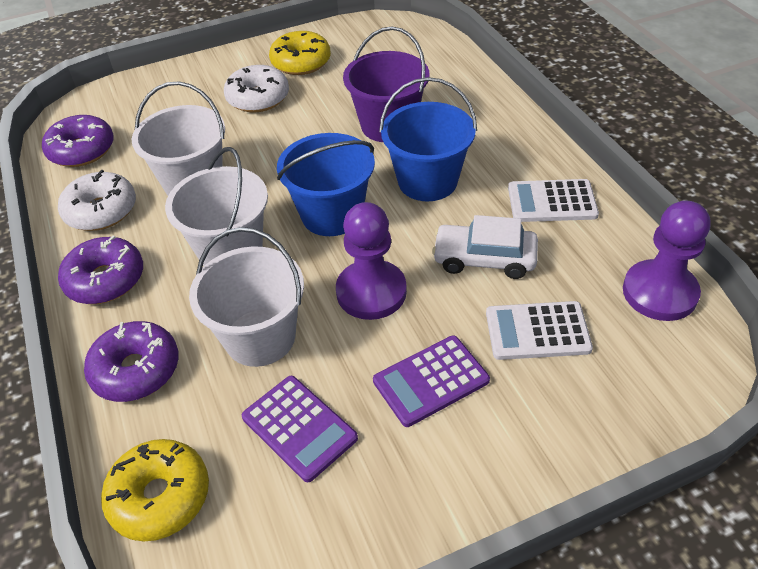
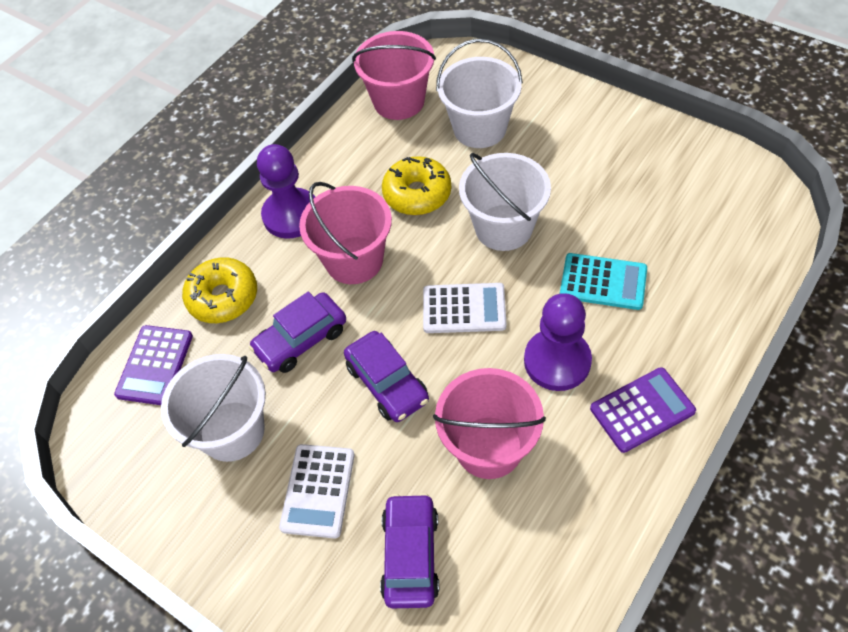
blue bucket: [277,133,375,236] [379,77,477,201] = 2 -> none = 0
pink bucket: none = 0 -> [299,182,392,284] [352,31,436,120] [433,368,546,479] = 3
purple bucket: [343,26,429,142] = 1 -> none = 0
purple car: none = 0 -> [249,291,346,373] [344,331,429,422] [380,493,439,608] = 3
purple donut: [42,115,114,167] [58,235,143,304] [84,321,179,402] = 3 -> none = 0
turquoise calculator: none = 0 -> [560,253,647,310] = 1
white car: [432,215,538,279] = 1 -> none = 0
white donut: [58,170,136,231] [224,65,289,112] = 2 -> none = 0

